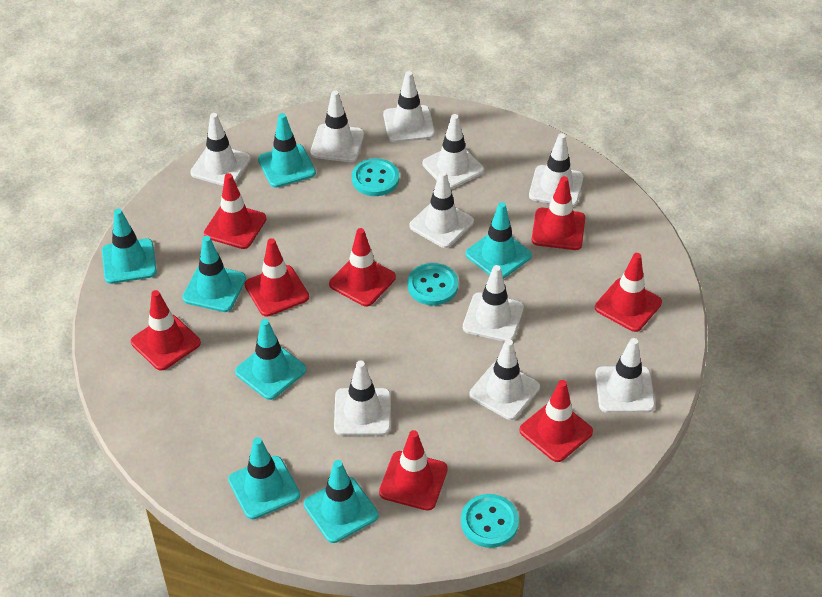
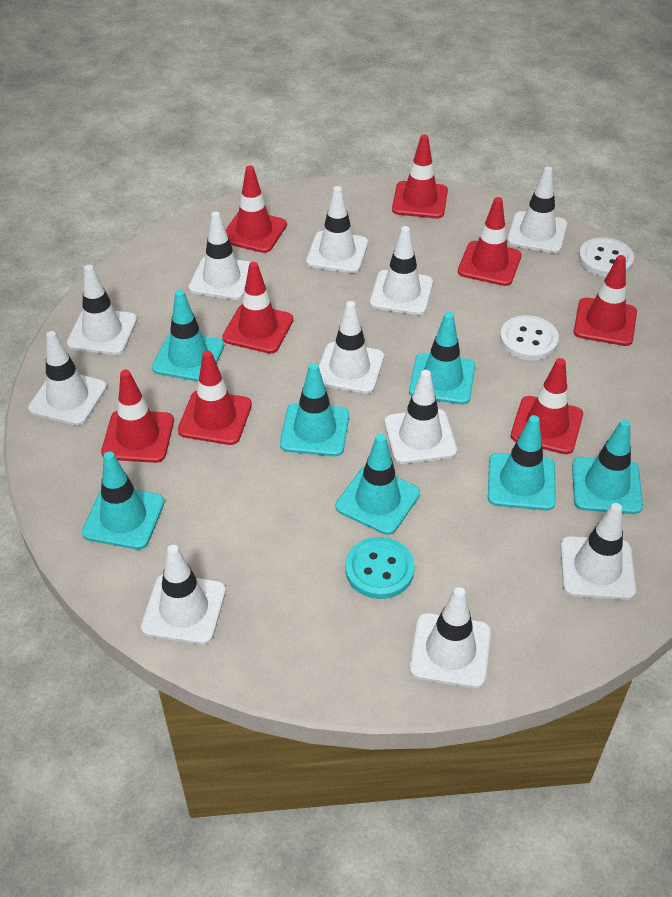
turquoise button: [352,158,399,196] [408,263,458,306] [461,494,519,548] = 3 -> [345,537,415,599] = 1
white button: none = 0 -> [500,315,559,360] [579,237,634,277] = 2
white traffic cone: [190,113,251,186] [310,90,364,162] [334,360,391,435] [383,71,435,142] [409,171,474,248] [422,114,484,189] [463,265,524,342] [470,339,540,420] [529,133,584,207] [595,338,655,413] = 10 -> [28,331,107,426] [67,265,137,355] [141,545,226,645] [189,212,251,300] [306,186,368,273] [319,301,384,394] [370,226,433,315] [385,370,457,464] [410,587,491,688] [507,167,567,253] [560,503,636,600] = 11

